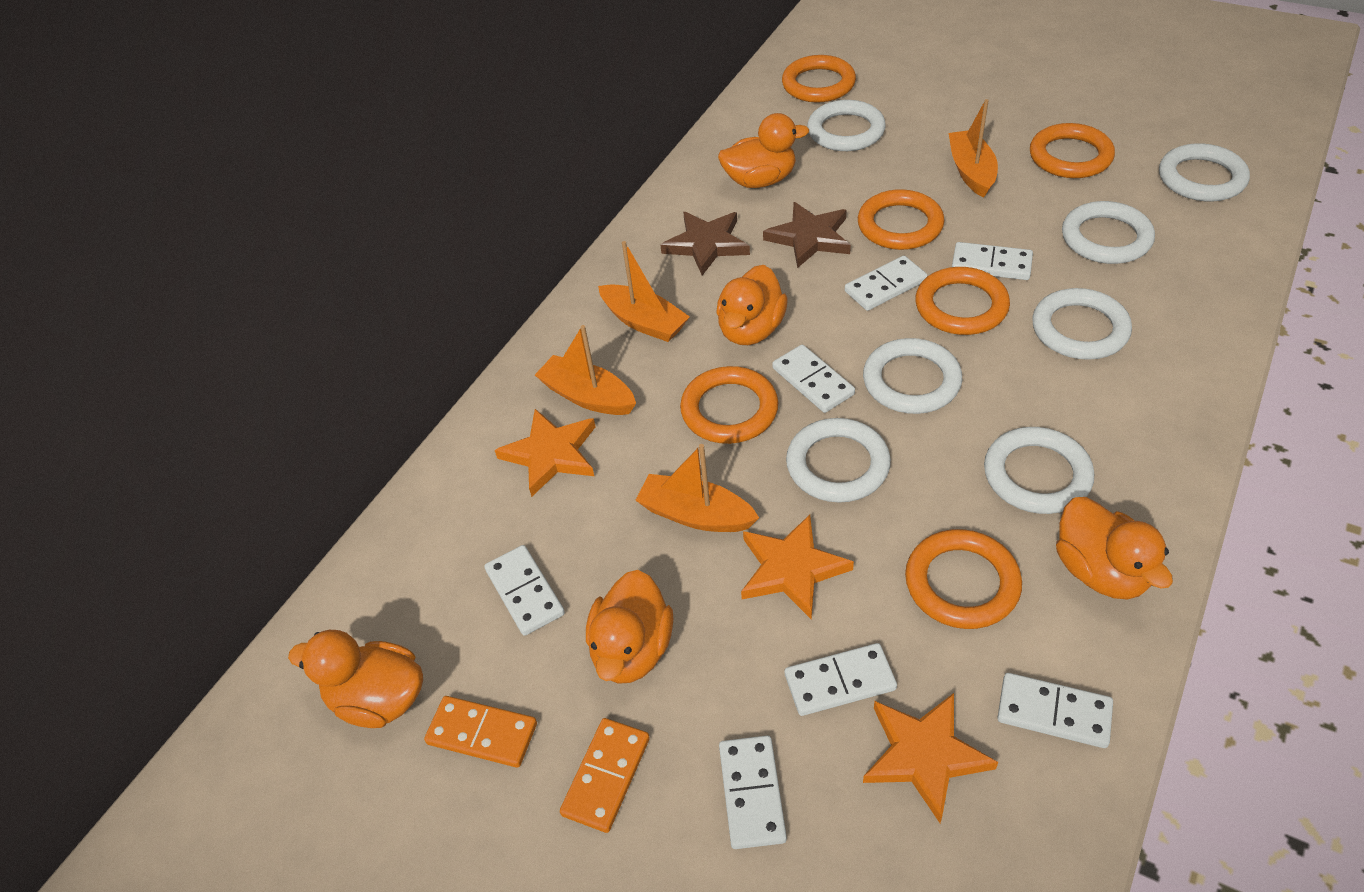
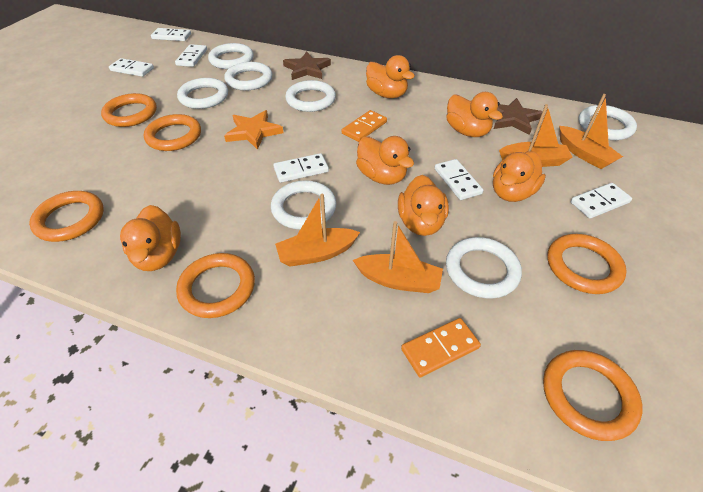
orange duck: [288,630,423,728] [586,570,673,684] [716,265,788,345] [718,113,809,188] [1056,497,1173,600] = 5 -> [120,205,181,271] [356,136,414,185] [366,55,415,98] [398,175,449,236] [446,92,503,137] [493,151,546,202] = 6
orange star: [495,409,596,497] [741,515,854,620] [863,693,998,823] = 3 -> [224,110,283,150] = 1
white domino: [484,545,565,636] [719,736,787,849] [772,345,855,413] [785,643,897,716] [845,256,928,311] [952,242,1033,280] [997,673,1113,748] = 7 -> [109,58,154,77] [151,28,191,41] [175,44,207,67] [273,153,329,183] [435,159,483,200] [571,183,632,218] = 6

